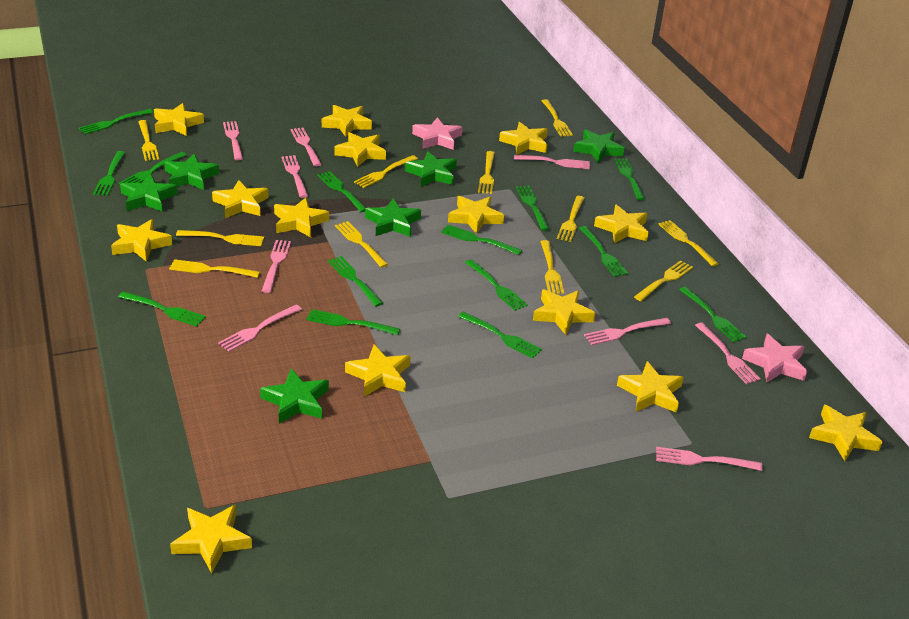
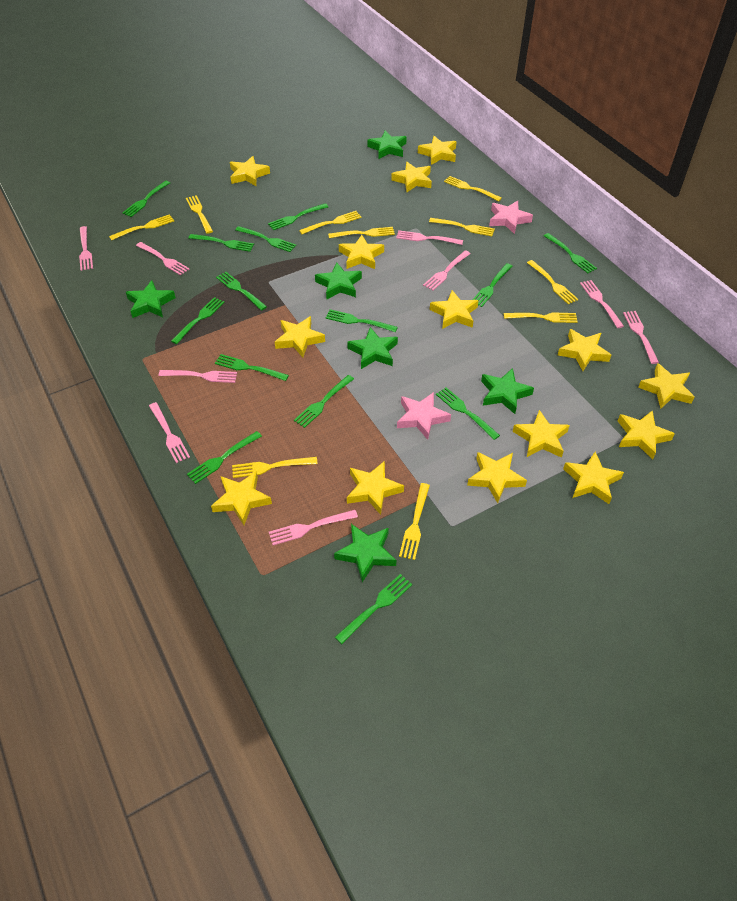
yellow fork: [138,120,159,161] [169,259,260,278] [176,230,264,246] [335,221,389,268] [354,155,418,188] [478,151,495,194] [541,240,564,294] [542,99,573,137] [557,196,585,242] [634,260,693,301] [658,220,719,266] = 11 -> [109,214,174,240] [186,195,213,233] [232,457,318,478] [299,211,361,234] [328,227,395,238] [399,483,430,560] [429,218,495,236] [444,176,502,201] [504,313,577,323] [527,260,578,304] = 10

